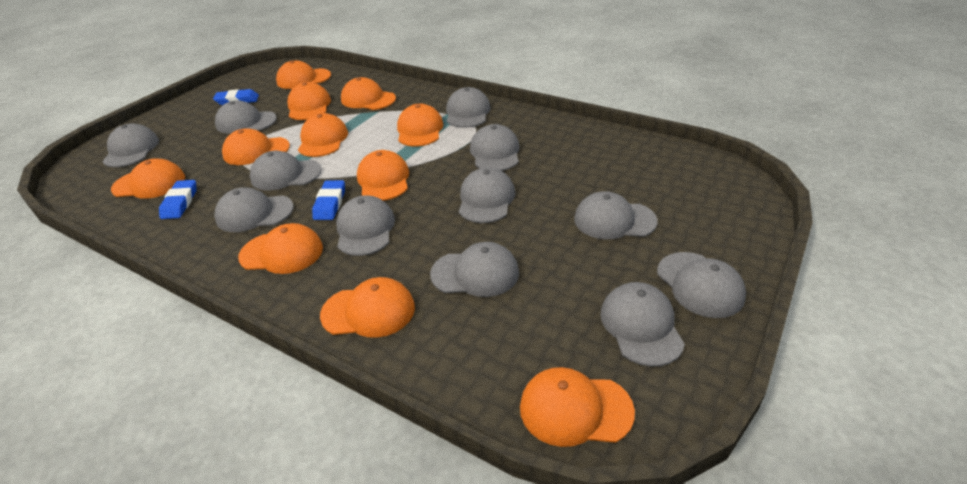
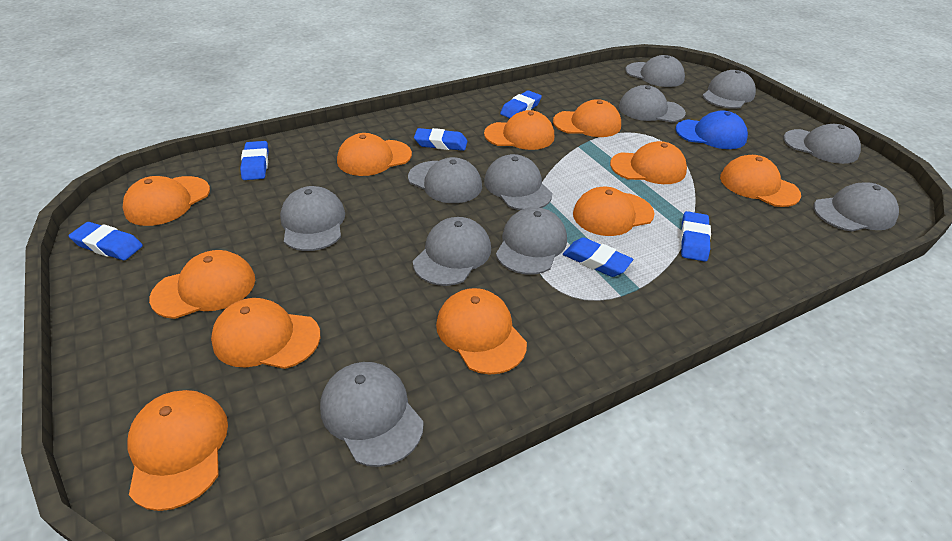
blue cap: none = 0 -> [675,111,748,149] = 1
blue eraser: [159,180,197,219] [213,89,259,105] [312,180,345,220] = 3 -> [69,222,143,260] [240,141,269,180] [414,128,468,151] [500,90,542,118] [563,237,633,277] [680,211,711,262] = 6
grey cap: [102,123,159,167] [214,188,293,232] [215,100,277,134] [250,151,321,190] [336,196,395,256] [430,242,519,297] [446,87,491,128] [459,167,515,223] [470,124,519,171] [574,191,658,239] [600,282,685,367] [657,252,746,318] = 12 -> [280,186,345,251] [320,362,424,467] [408,157,482,203] [413,217,491,286] [484,154,552,210] [496,207,567,275] [619,85,686,122] [625,55,685,87] [703,70,756,109] [783,124,861,164] [814,182,899,232] = 11

